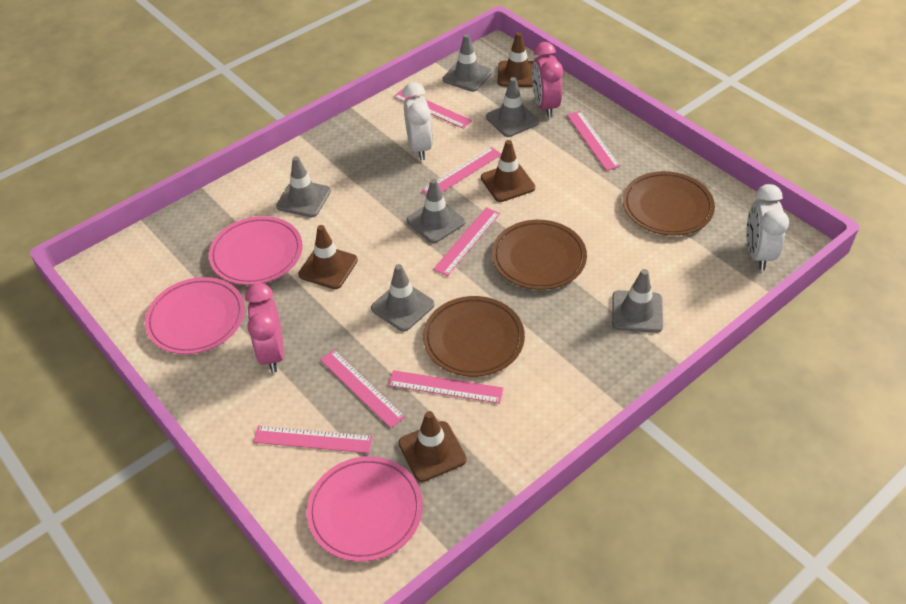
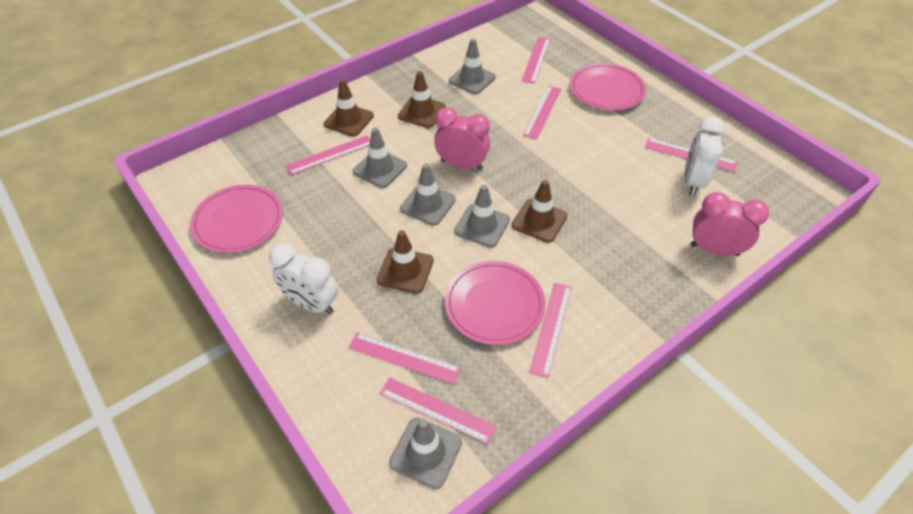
brown plate: [423,296,525,377] [492,220,587,290] [623,171,715,236] = 3 -> none = 0
grey traffic cone: [276,156,331,217] [371,264,435,331] [407,179,465,243] [443,34,492,92] [486,77,539,137] [612,269,663,333] = 6 -> [353,128,407,188] [389,418,462,489] [400,163,456,226] [449,39,496,94] [454,185,510,247] = 5

